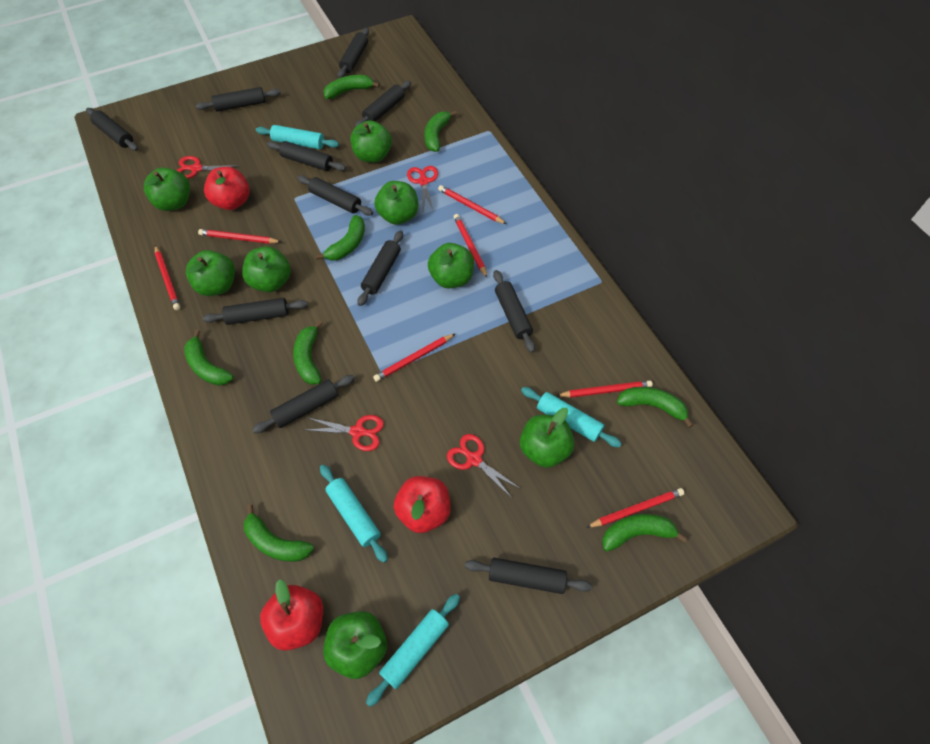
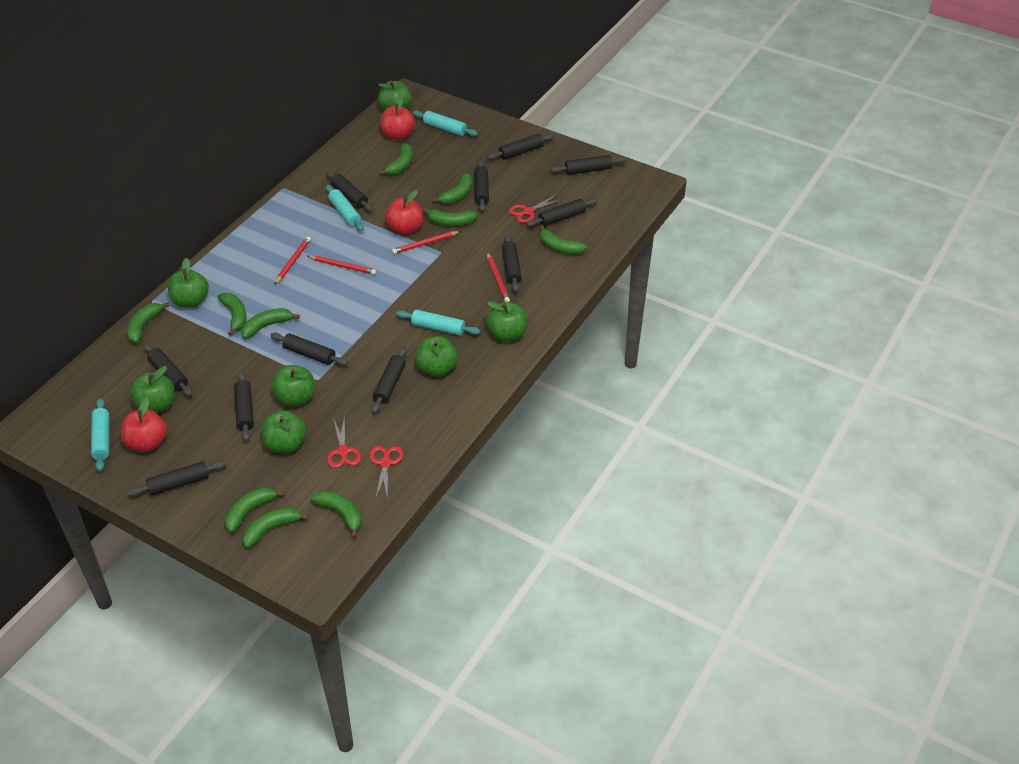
green apple: [144,167,190,211] [186,250,235,296] [242,246,291,292] [323,611,387,679] [350,120,392,163] [374,181,418,225] [428,243,474,288] [520,408,575,468] = 8 -> [130,366,174,413] [168,258,209,308] [261,410,306,453] [271,365,314,407] [378,80,412,111] [415,336,458,377] [486,301,527,342] = 7
green banana: [184,330,234,386] [244,504,314,562] [293,320,323,385] [316,215,365,261] [323,75,380,99] [424,110,457,152] [602,514,687,551] [617,387,693,428] = 8 -> [127,302,170,343] [218,293,247,336] [224,487,284,533] [241,308,300,339] [242,507,309,548] [311,491,362,538] [379,143,413,175] [423,208,478,226] [432,173,473,204] [540,225,587,255] = 10
red pencil: [155,245,180,310] [198,229,281,244] [373,333,456,382] [438,185,506,224] [454,214,487,278] [556,380,653,398] [586,488,684,528] = 7 -> [274,236,311,285] [307,256,376,275] [392,231,461,254] [487,252,510,302] = 4
red scissors: [176,156,240,179] [307,415,384,451] [407,166,438,212] [447,434,521,499] = 4 -> [327,418,361,468] [369,446,403,500] [509,195,562,223] = 3

